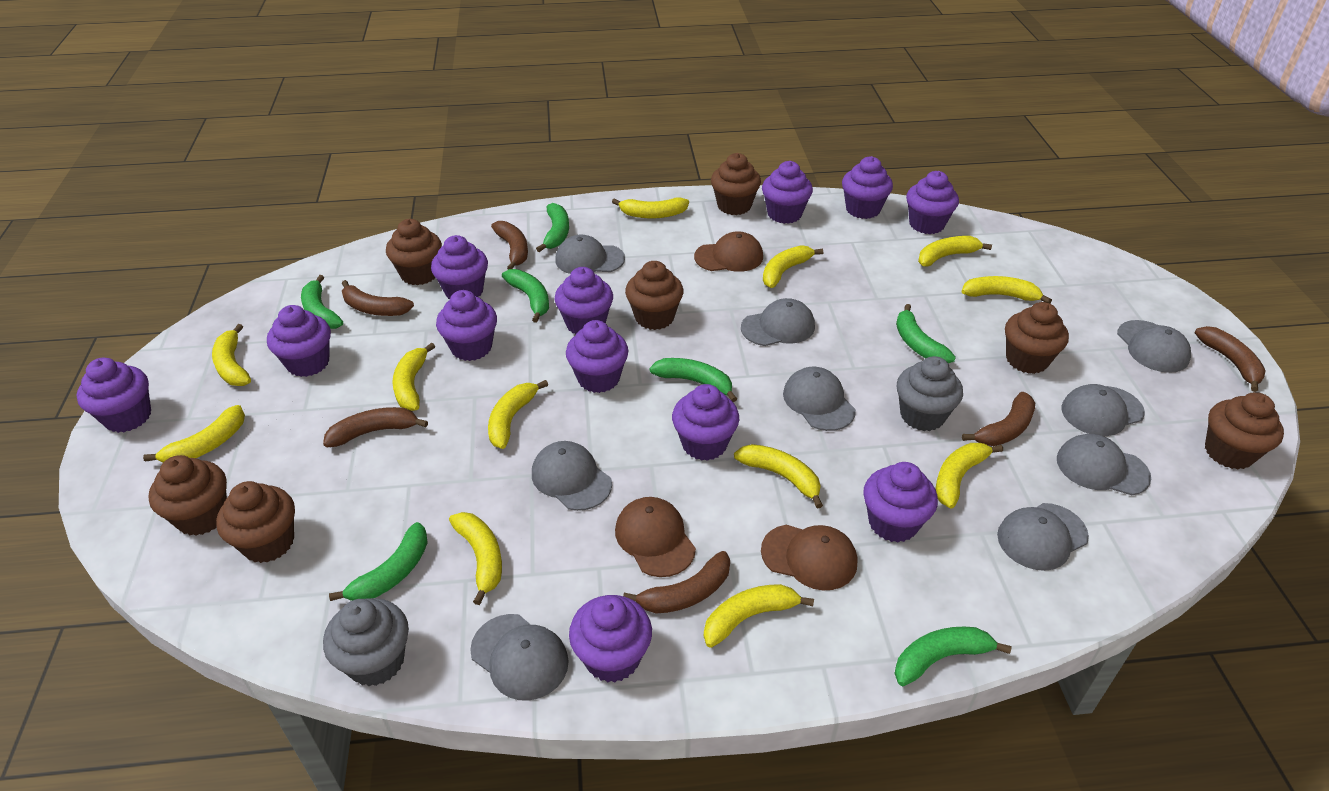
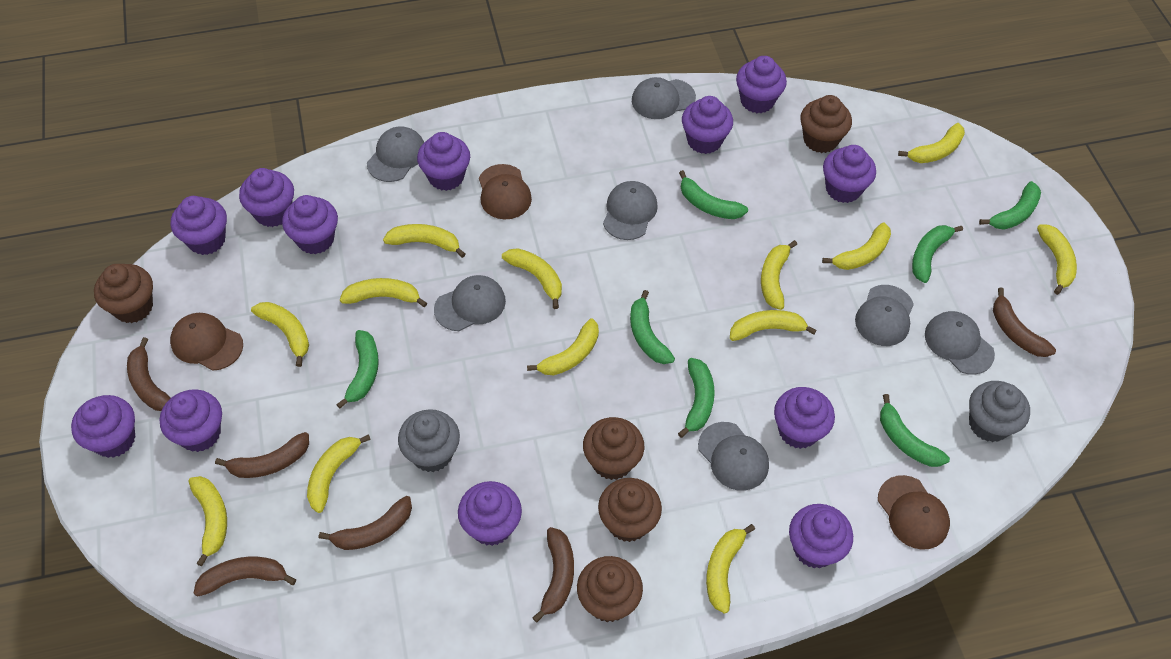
brown cupcake: [148,455,227,536] [216,481,295,563] [386,219,442,285] [625,261,683,330] [711,153,761,215] [1005,302,1069,374] [1205,392,1284,469] = 7 -> [94,264,153,323] [577,556,643,622] [583,417,645,480] [598,478,662,542] [800,95,852,153] = 5
grey cap: [470,614,569,701] [532,441,612,511] [555,235,625,274] [741,298,815,346] [783,367,856,431] [997,503,1089,571] [1057,434,1151,495] [1062,384,1145,436] [1117,320,1191,373] = 9 -> [367,126,424,182] [434,275,506,331] [603,181,658,240] [632,77,696,119] [698,422,769,491] [855,285,914,346] [925,311,995,375] = 7
yellow banana: [143,405,245,463] [212,324,251,386] [392,342,435,411] [449,512,502,605] [488,380,548,449] [612,198,689,218] [704,584,814,648] [734,444,823,509] [763,245,823,288] [918,236,992,266] [936,443,1003,509] [962,276,1052,303] = 12 -> [188,476,227,567] [251,302,309,367] [307,434,371,513] [340,278,427,307] [383,224,465,258] [502,248,562,309] [527,318,599,375] [706,524,755,614] [730,310,817,341] [761,240,797,310] [822,222,891,270] [898,123,965,163] [1037,224,1077,295] = 13

